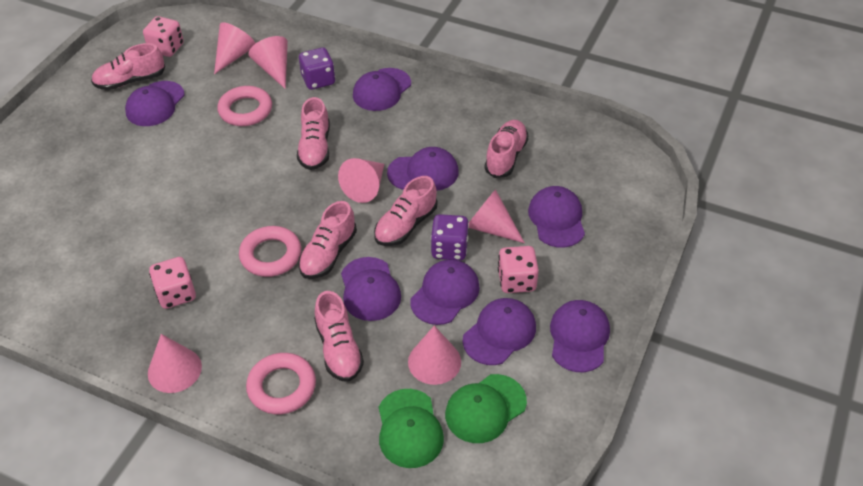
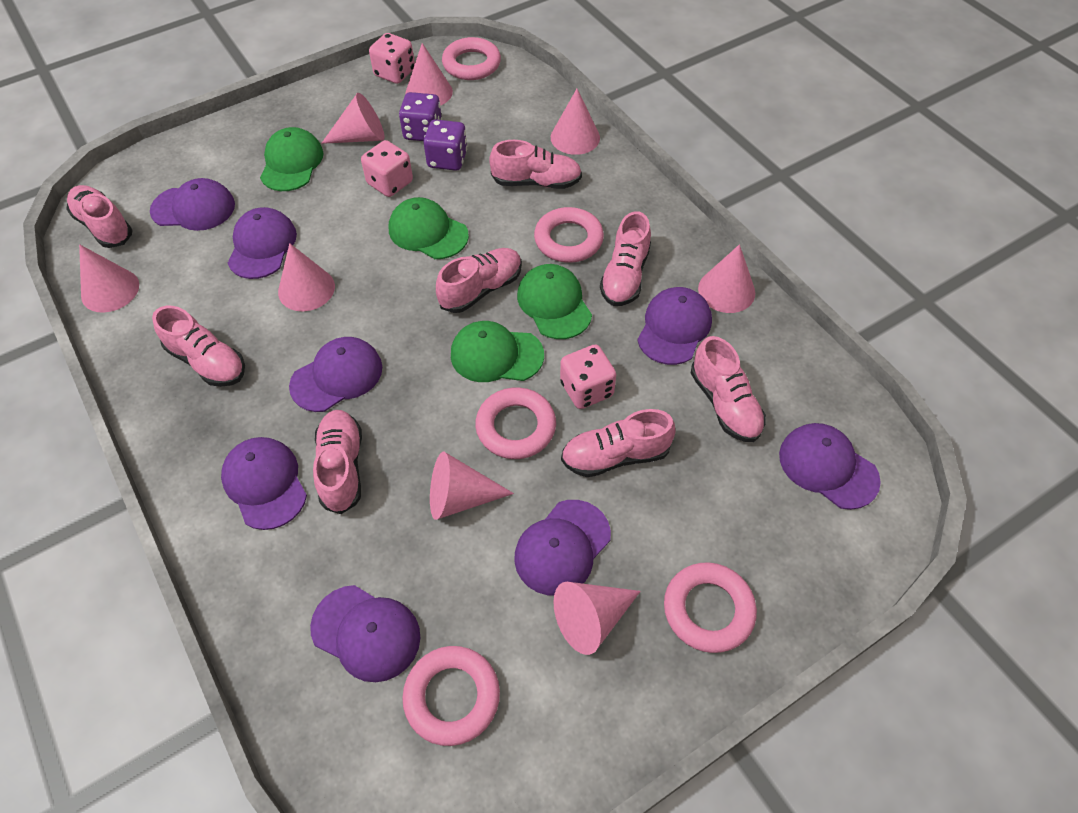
green cap: [379,389,444,468] [445,374,527,443] = 2 -> [260,127,323,191] [389,197,469,259] [451,321,544,382] [517,264,592,339] = 4
pink cone: [148,334,202,393] [214,22,256,74] [249,36,288,89] [338,158,384,203] [408,326,461,385] [469,189,525,243] = 6 -> [79,244,139,313] [278,243,335,311] [321,93,385,144] [405,43,453,106] [430,452,514,520] [551,89,600,155] [553,582,641,655] [698,244,755,313] = 8
pink ring: [217,86,272,126] [239,226,301,277] [246,353,316,414] = 3 -> [402,646,500,746] [442,37,501,80] [475,387,556,459] [534,207,604,263] [664,562,757,653] = 5
pink shoe: [91,43,165,90] [297,97,330,170] [298,201,357,279] [314,291,364,382] [374,176,437,246] [485,120,529,178] = 6 -> [66,185,132,248] [152,306,245,387] [313,410,362,514] [436,248,522,313] [489,140,582,189] [561,409,676,477] [600,211,651,306] [691,336,766,442] = 8

